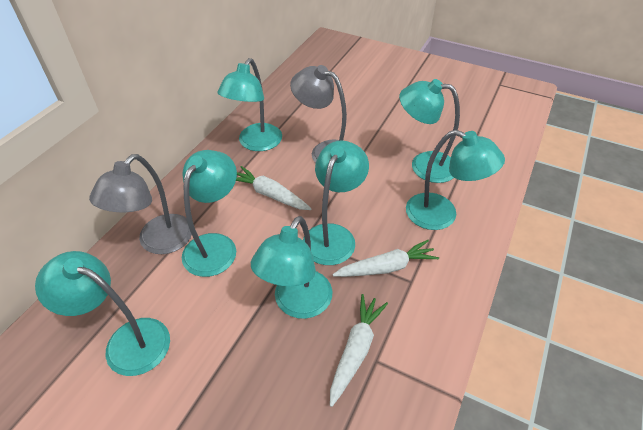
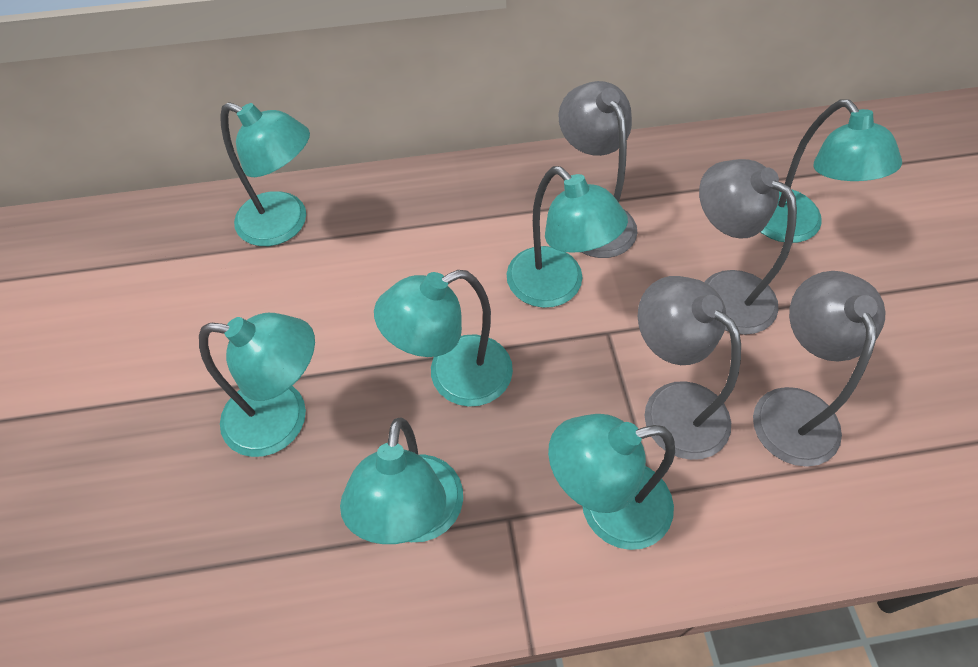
grey lamp: [89,154,192,254] [290,65,347,163] = 2 -> [559,81,638,258] [637,276,741,460] [699,159,797,335] [753,271,885,467] = 4
white carrot: [236,166,311,210] [330,294,388,407] [332,240,439,277] = 3 -> none = 0

